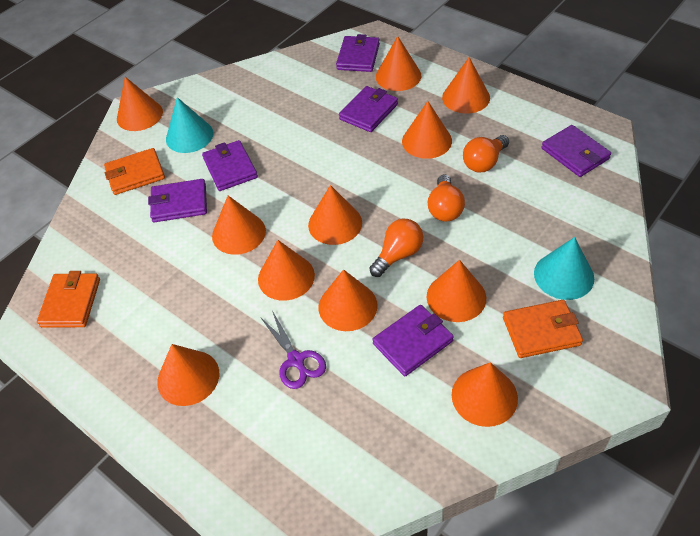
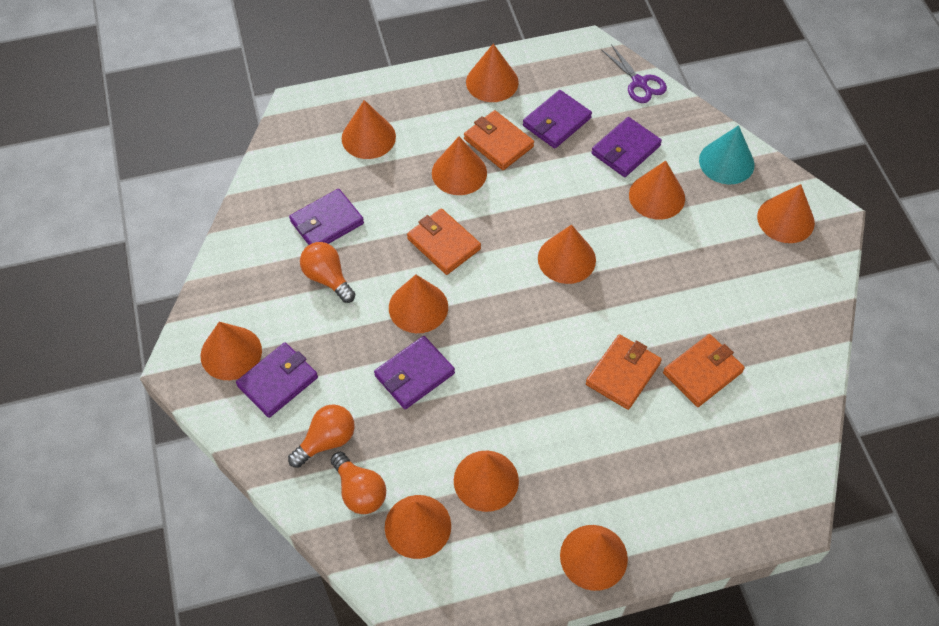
orange wallet: [37,271,100,327] [104,148,165,195] [503,300,583,358] = 3 -> [407,208,481,275] [464,110,534,170] [586,334,662,410] [663,334,745,407] = 4
purple wallet: [148,179,207,222] [202,140,258,191] [336,34,380,72] [339,86,398,132] [373,305,454,376] [541,125,611,177] = 6 -> [236,342,318,418] [289,189,364,245] [374,336,455,409] [523,90,592,149] [591,117,662,177] = 5
turquoise cone: [166,97,214,153] [534,237,594,300] = 2 -> [699,125,755,184] = 1

